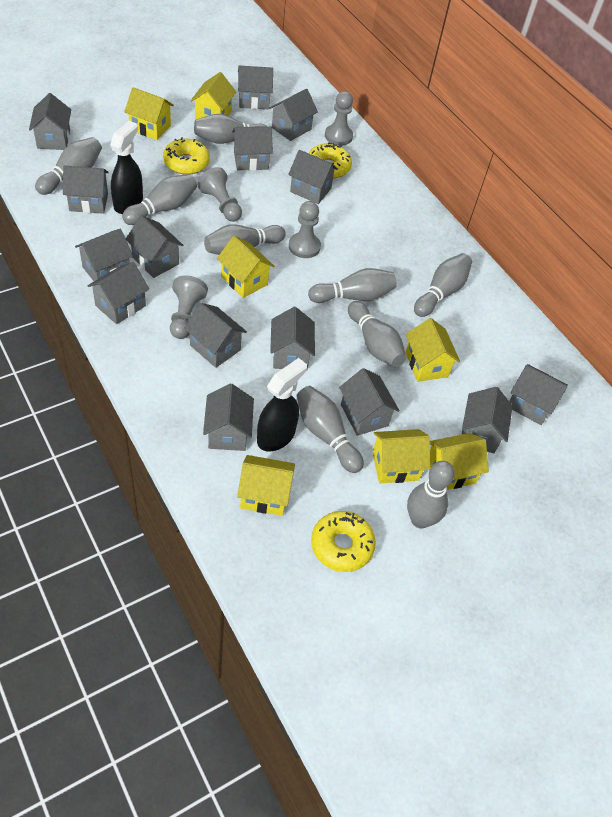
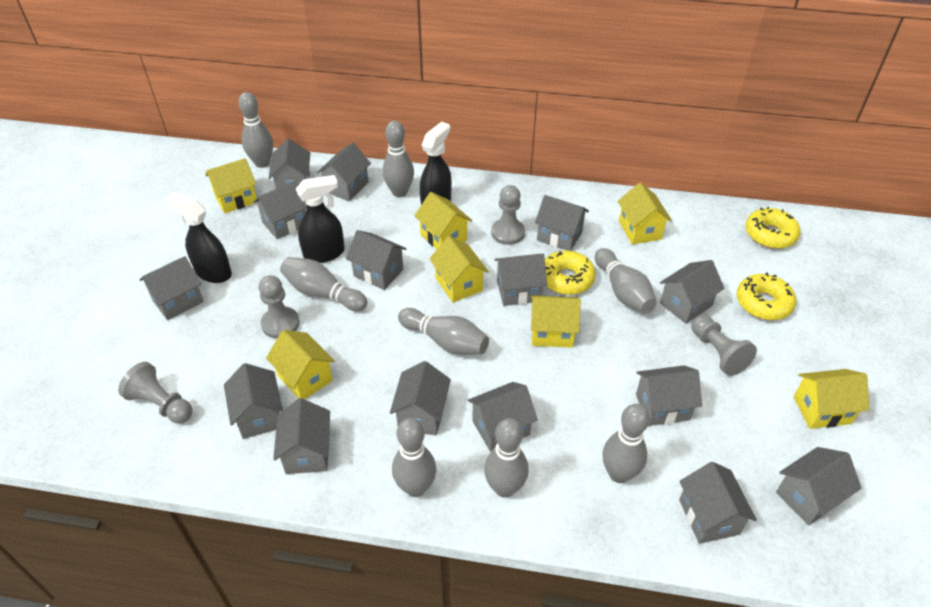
black spray bottle: [110,121,143,214] [257,358,307,452] = 2 -> [166,192,232,283] [296,175,345,263] [420,122,452,205] = 3
grey bowling pin: [35,137,102,195] [122,174,197,225] [194,114,266,144] [204,224,286,255] [297,386,364,473] [308,268,397,303] [348,301,406,367] [407,461,455,529] [414,253,472,317] = 9 -> [238,92,273,168] [280,257,368,311] [382,121,414,197] [392,418,436,497] [398,308,489,355] [484,418,529,497] [595,248,657,313] [602,404,650,483] = 8

